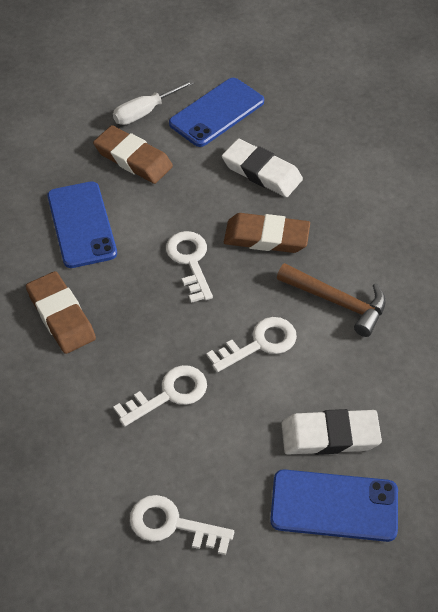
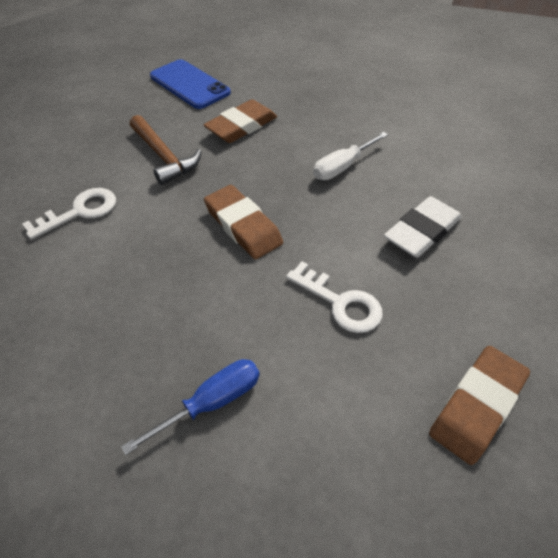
blue phone: [47,181,117,268] [169,78,264,147] [270,469,398,542] = 3 -> [150,59,231,109] = 1
blue screwdriver: none = 0 -> [121,359,259,455] = 1
white eraser: [222,138,303,197] [282,409,382,455] = 2 -> [384,196,462,258] = 1
white key: [113,365,207,427] [130,495,234,555] [166,231,213,303] [206,317,297,372] = 4 -> [22,188,116,240] [286,261,383,333] = 2

